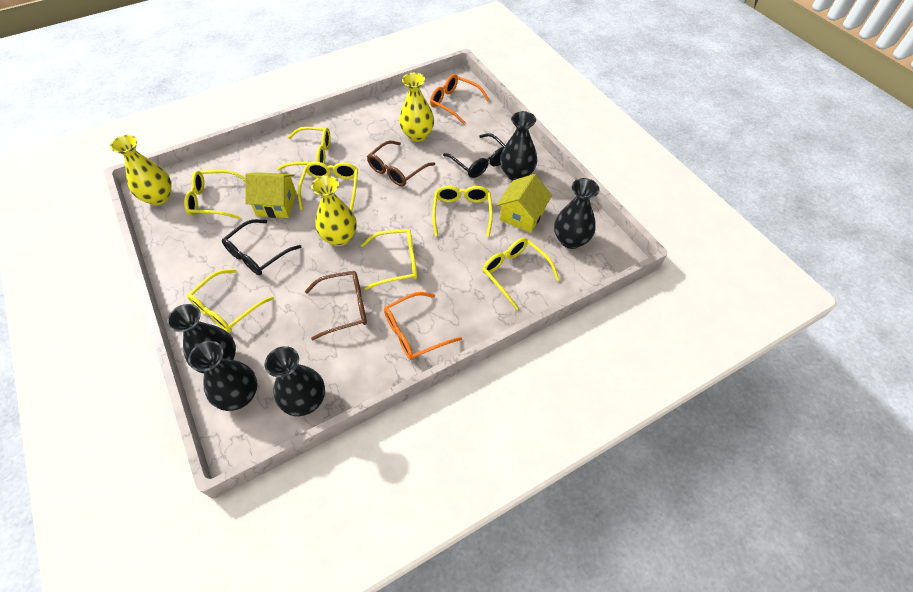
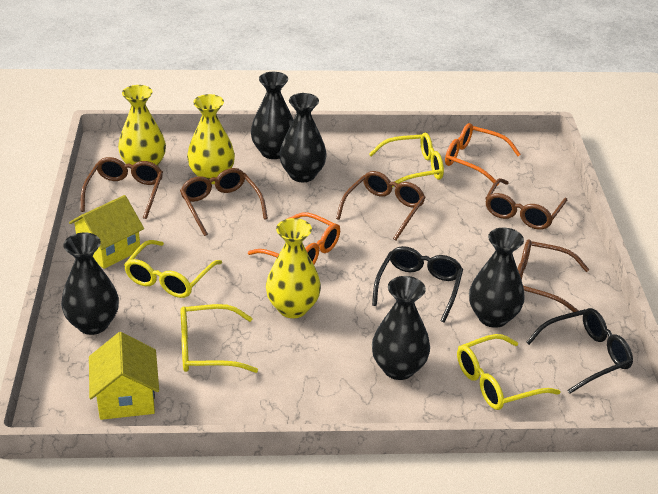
brown glasses: [305,271,367,341] [367,140,435,186] = 2 -> [81,157,163,219] [180,168,268,236] [336,171,426,241] [485,178,567,230] [518,239,589,312] = 5
yellow glasses: [184,170,245,219] [187,269,274,332] [277,127,331,171] [298,162,358,211] [361,229,417,290] [432,186,493,237] [482,238,559,310] = 7 -> [124,240,222,298] [181,304,258,373] [369,133,444,188] [457,334,561,410] = 4

